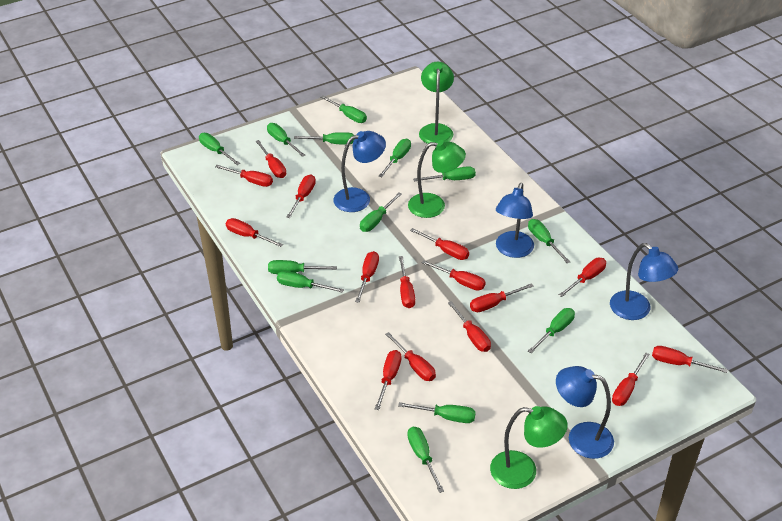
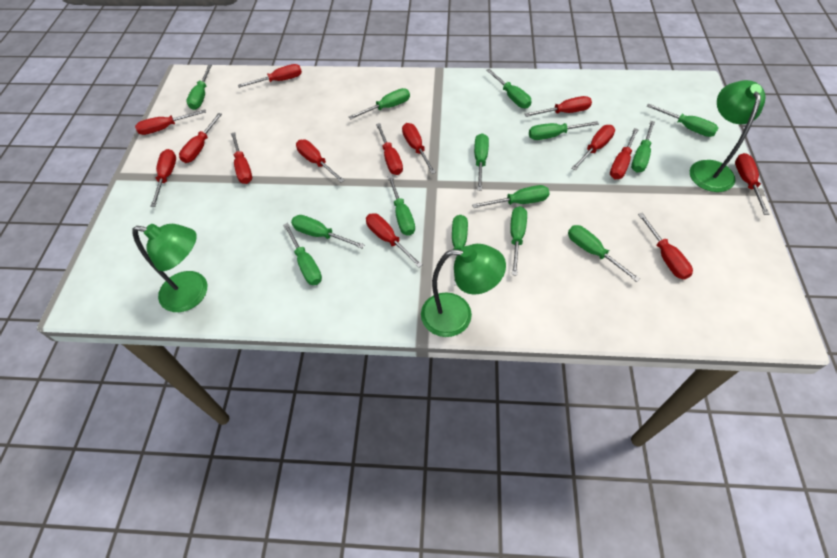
blue lamp: [333,131,386,212] [496,183,534,258] [556,366,614,459] [610,243,678,320] = 4 -> none = 0
green screwdriver: [199,133,240,165] [267,123,305,157] [268,260,337,274] [277,271,344,293] [294,132,355,145] [321,95,367,123] [360,192,402,232] [379,139,411,177] [398,402,476,423] [407,427,444,493] [413,166,476,181] [528,219,570,263] [528,308,575,353] = 13 -> [186,65,212,110] [283,223,322,285] [291,215,364,248] [349,88,410,119] [387,175,415,236] [452,215,468,285] [472,185,549,208] [474,133,489,190] [486,69,531,108] [510,206,527,276] [529,121,599,140] [568,225,640,282] [631,121,655,173] [647,104,718,137] = 14
red screwdriver: [215,165,273,187] [226,218,283,247] [256,140,286,178] [286,175,316,218] [355,251,379,303] [375,350,401,410] [385,332,436,381] [399,256,415,308] [410,228,469,260] [422,260,486,291] [448,301,491,352] [470,283,534,312] [559,258,606,297] [612,353,650,406] [652,346,728,373] = 15 -> [135,109,206,135] [150,149,176,207] [179,113,222,163] [231,132,252,184] [238,64,302,88] [296,139,345,183] [366,213,423,268] [376,123,403,175] [402,123,436,174] [525,96,592,117] [571,125,615,170] [610,128,639,179] [638,213,693,279] [735,153,770,215] = 14

